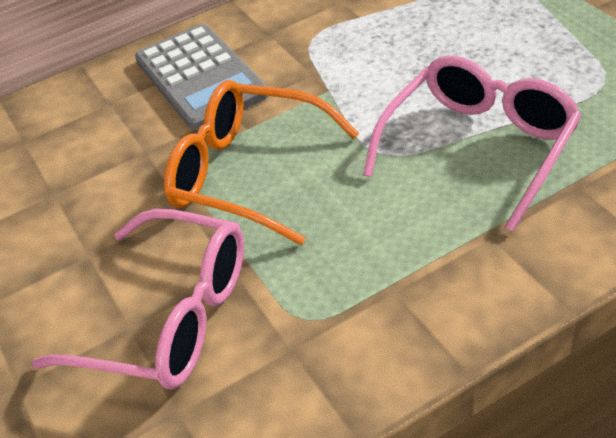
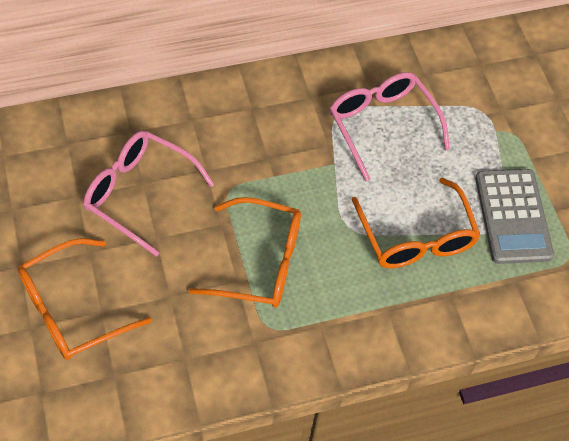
orange glasses: [164,80,359,245] = 1 -> [18,238,152,360] [189,197,301,308] [352,178,480,268] = 3

